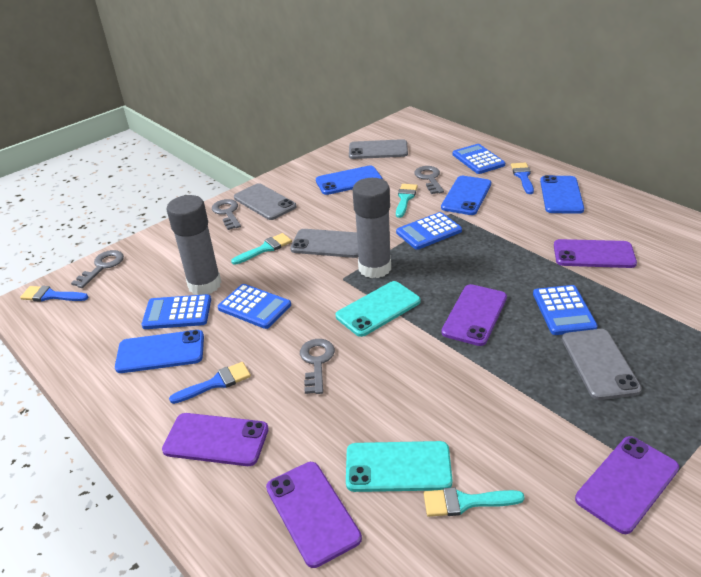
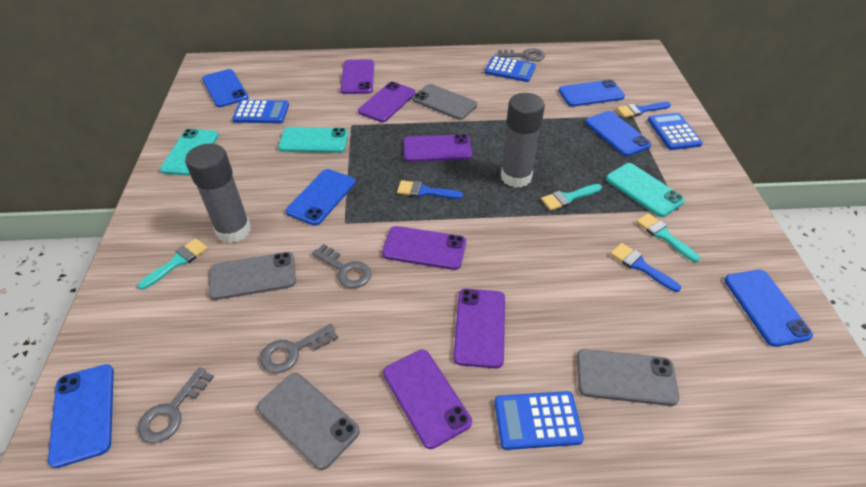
blue calculator: [142,294,211,329] [218,284,291,329] [396,212,462,250] [453,144,505,174] [533,285,598,335] = 5 -> [232,100,289,123] [485,56,536,82] [494,391,584,450] [648,113,703,150] = 4
blue phone: [115,330,204,373] [316,166,383,195] [441,176,491,215] [540,175,584,214] = 4 -> [48,364,114,468] [202,69,249,107] [286,169,355,226] [559,79,625,107] [585,111,652,156] [724,270,813,347] = 6
purple phone: [162,413,269,466] [266,462,362,568] [442,284,507,346] [554,239,637,268] [575,436,679,534] = 5 -> [340,59,374,94] [358,82,416,122] [382,226,466,270] [383,350,472,449] [404,134,472,162] [453,289,505,369] = 6
turquoise phone: [336,281,420,337] [346,441,453,492] = 2 -> [160,129,219,176] [278,127,348,153] [606,163,685,217] = 3

